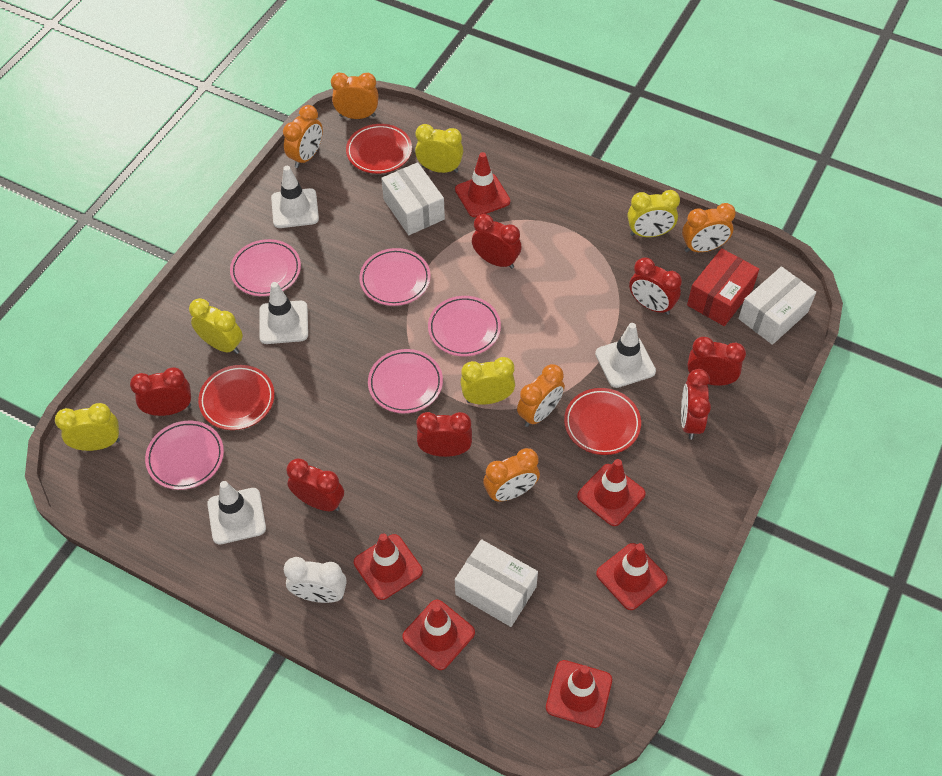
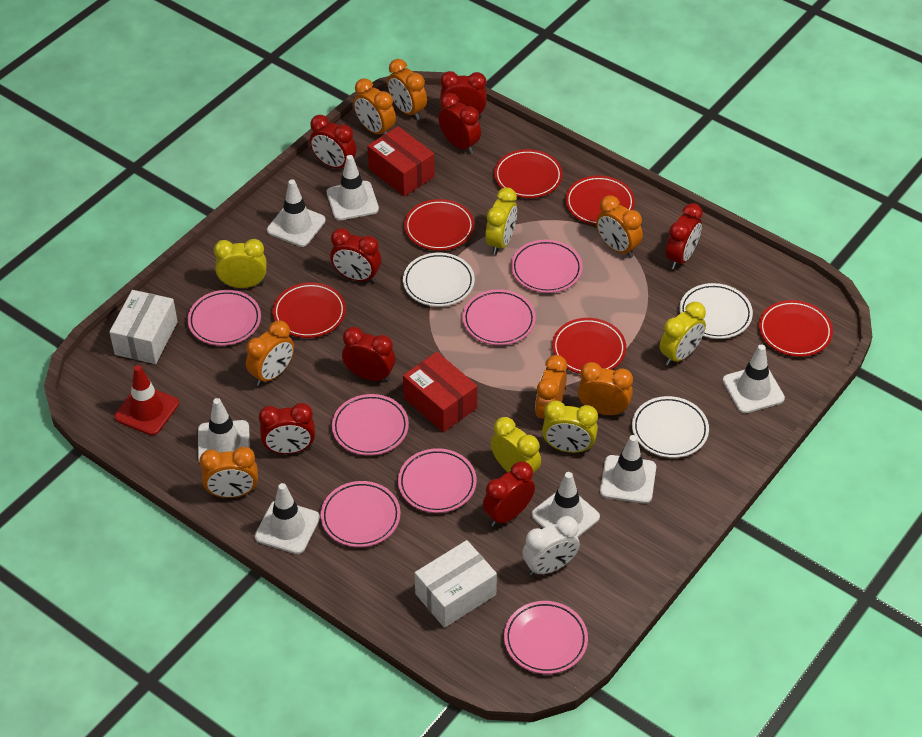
orange clock: [283,105,323,168] [331,72,378,119] [483,448,540,502] [517,364,565,427] [682,203,736,252] = 5 -> [200,447,258,498] [246,320,294,386] [354,78,396,135] [387,59,427,120] [535,355,567,426] [578,362,633,416] [596,195,643,258] = 7
pink plate: [145,421,224,490] [230,239,301,296] [359,248,431,306] [368,349,443,413] [428,296,501,356] = 5 -> [188,290,261,346] [321,481,400,547] [332,394,409,456] [398,448,477,513] [463,289,536,345] [504,601,588,674] [511,240,583,293] = 7
red box: [687,248,759,326] = 1 -> [367,126,435,197] [403,352,477,432] = 2
red clock: [130,368,191,416] [287,458,344,511] [416,412,472,457] [472,214,521,269] [629,257,682,315] [681,369,711,440] [687,337,746,386] = 7 -> [259,403,315,454] [310,115,356,169] [330,228,381,283] [342,327,395,382] [438,93,481,154] [440,71,487,118] [483,461,535,527] [666,203,703,269] = 8
red plate: [198,365,275,430] [346,124,412,174] [564,388,641,455] = 3 -> [273,282,346,338] [404,199,474,251] [494,149,563,198] [552,318,626,374] [565,175,635,225] [759,300,833,357] = 6
red traffic cone: [354,533,423,600] [402,599,475,670] [455,152,510,217] [546,660,612,728] [577,459,646,526] [596,543,668,610] = 6 -> [114,365,179,435] = 1
white box: [381,162,445,235] [455,539,538,627] [738,266,816,345] = 3 -> [109,290,178,364] [415,540,497,628] = 2
white plate: none = 0 -> [403,253,475,307] [632,396,709,458] [679,283,753,339] = 3
white traffic cone: [207,481,266,544] [259,282,308,344] [271,166,319,228] [595,323,656,388] = 4 -> [198,398,250,463] [255,483,320,554] [267,179,326,247] [327,155,379,220] [531,472,600,537] [600,435,656,504] [723,344,785,413] = 7

